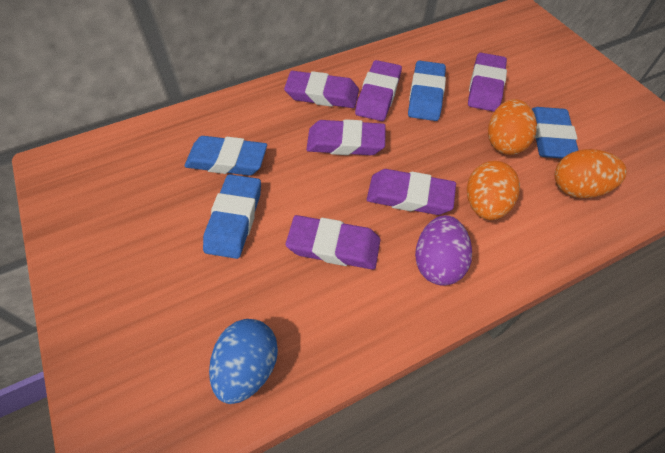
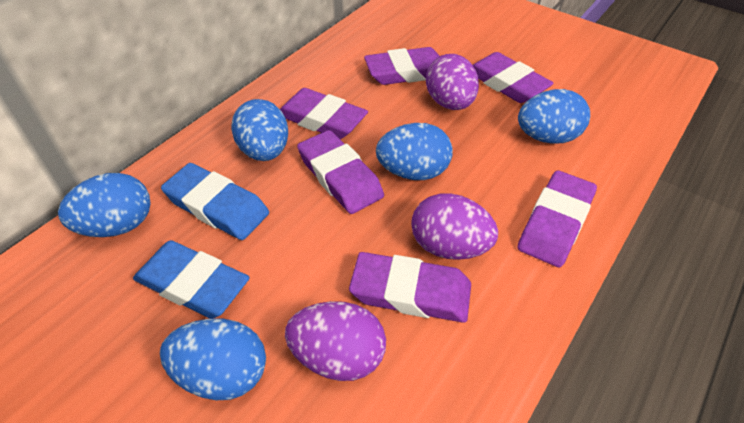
blue egg: [209,319,278,404] = 1 -> [58,173,151,237] [160,319,266,400] [231,99,288,161] [376,123,453,180] [518,89,590,144] = 5
blue eraser: [184,136,267,176] [203,174,261,259] [408,61,446,121] [532,107,579,159] = 4 -> [133,240,249,319] [161,163,269,240] = 2
orange egg: [467,161,520,220] [488,99,537,155] [555,149,627,198] = 3 -> none = 0
purple egg: [415,215,472,286] = 1 -> [285,301,386,381] [411,193,498,260] [426,54,479,110] = 3

